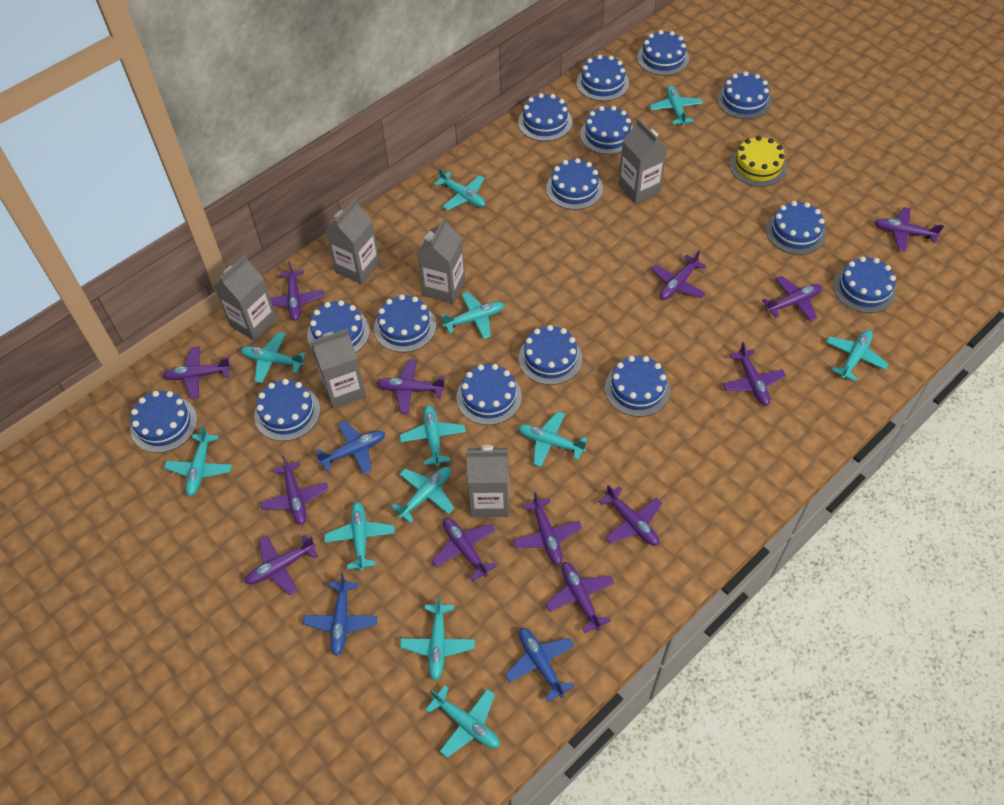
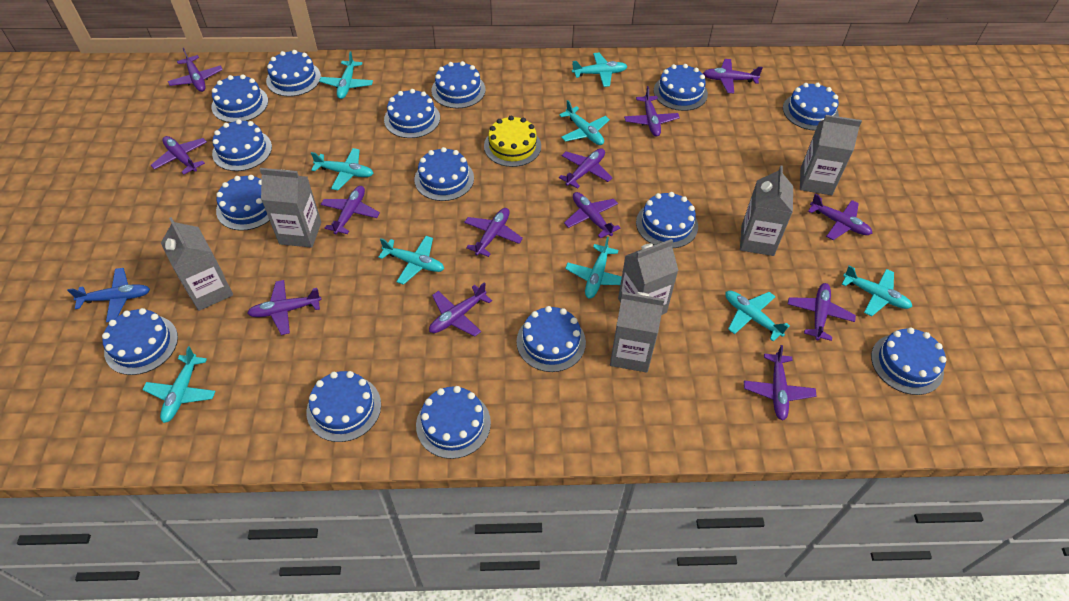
blue plane: [303,574,377,656] [316,421,385,475] [505,628,575,702] = 3 -> [67,268,150,322] = 1
turquoise plane: [164,425,232,496] [241,332,306,383] [324,502,395,571] [391,467,454,523] [400,405,466,466] [400,596,475,681] [425,685,499,758] [434,168,485,210] [441,292,505,339] [518,411,588,467] [650,85,703,126] [826,330,889,382] = 12 -> [142,346,216,423] [311,148,374,190] [319,51,373,99] [378,236,444,285] [559,100,610,145] [565,237,622,299] [572,53,628,87] [725,291,790,342] [842,265,912,316] = 9

